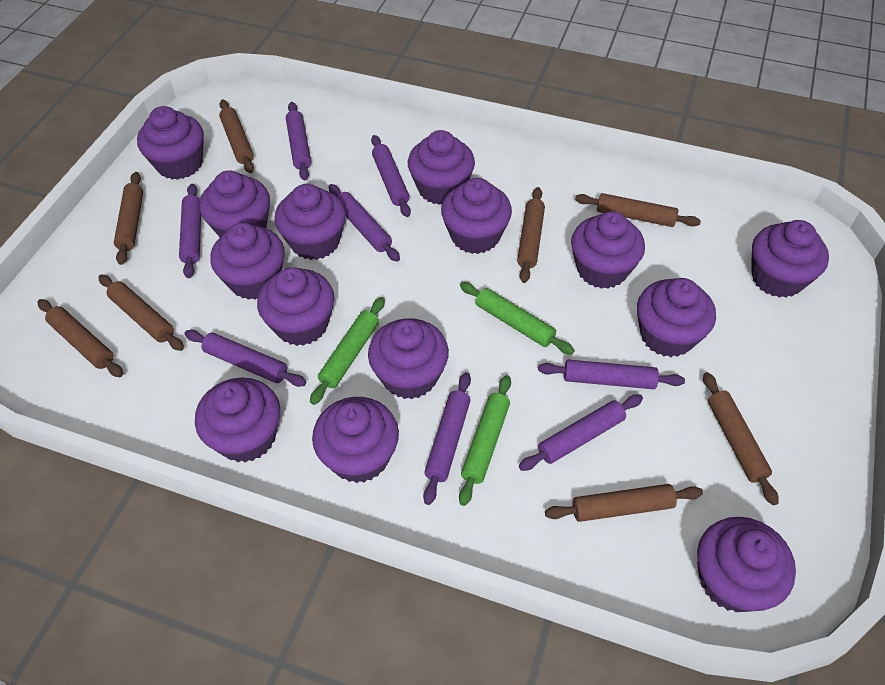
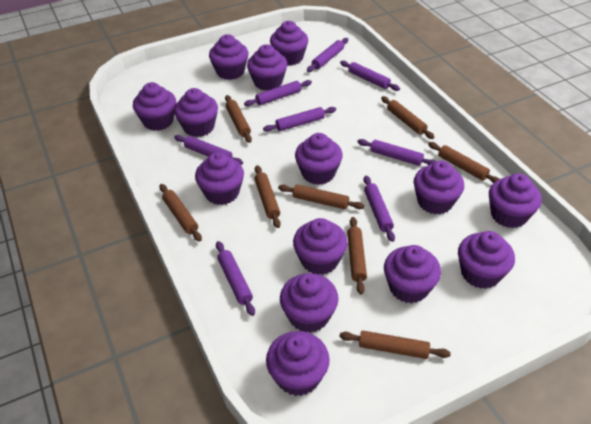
green rolling pin: [310,297,385,405] [459,375,511,506] [460,282,575,355] = 3 -> none = 0

